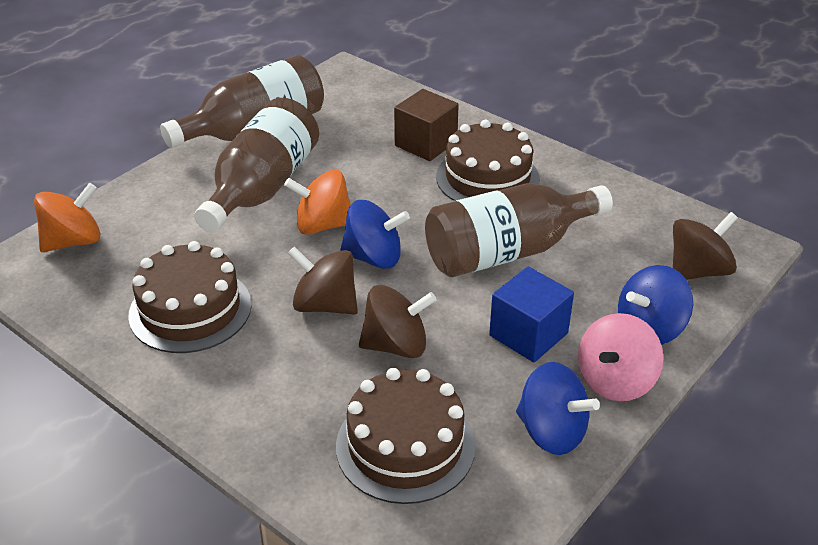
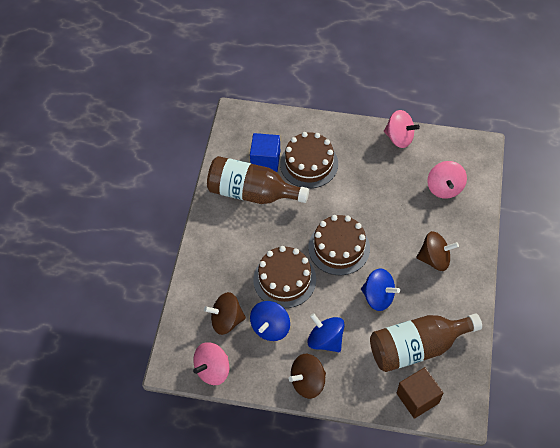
brown bottle: [160,55,324,148] [194,98,319,232] [425,183,613,277] = 3 -> [207,156,309,204] [370,314,482,372] = 2
orange spinning top: [34,183,101,252] [284,170,351,235] = 2 -> none = 0
pink spinning top: [578,313,663,401] = 1 -> [193,342,229,385] [384,110,420,148] [427,161,467,199] = 3

